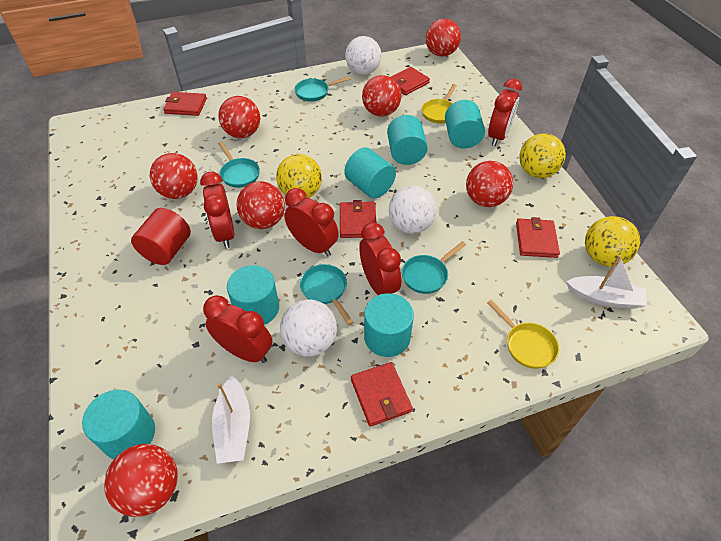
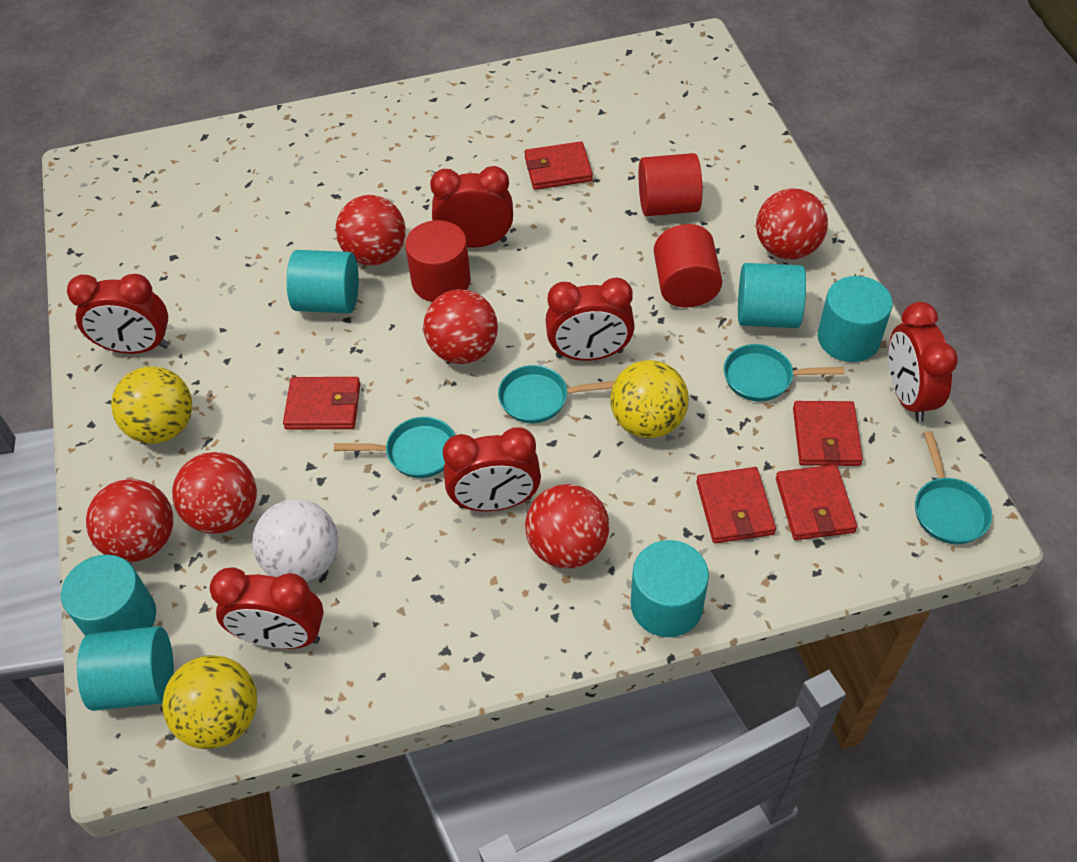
red ball: [104,444,178,517] [150,153,198,199] [218,96,260,138] [236,181,285,229] [362,75,401,116] [426,19,461,57] [466,161,513,207] = 7 -> [86,479,173,562] [172,452,257,534] [336,195,406,266] [423,289,498,364] [525,484,609,568] [756,188,828,260] = 6
red clock: [200,172,235,248] [203,295,272,363] [284,188,339,256] [359,222,401,295] [488,79,522,146] = 5 -> [67,274,169,354] [209,568,324,649] [430,166,513,248] [443,427,541,511] [546,278,635,361] [888,302,958,422] = 6
red cylinder: [131,208,191,265] = 1 -> [405,220,471,302] [639,153,702,216] [654,224,722,308] = 3
white ball: [280,299,337,357] [345,36,382,75] [389,185,437,234] = 3 -> [252,499,338,582] = 1
white boat: [212,376,250,464] [566,255,647,309] = 2 -> none = 0
yellow pan: [422,84,457,124] [487,300,559,369] = 2 -> none = 0

